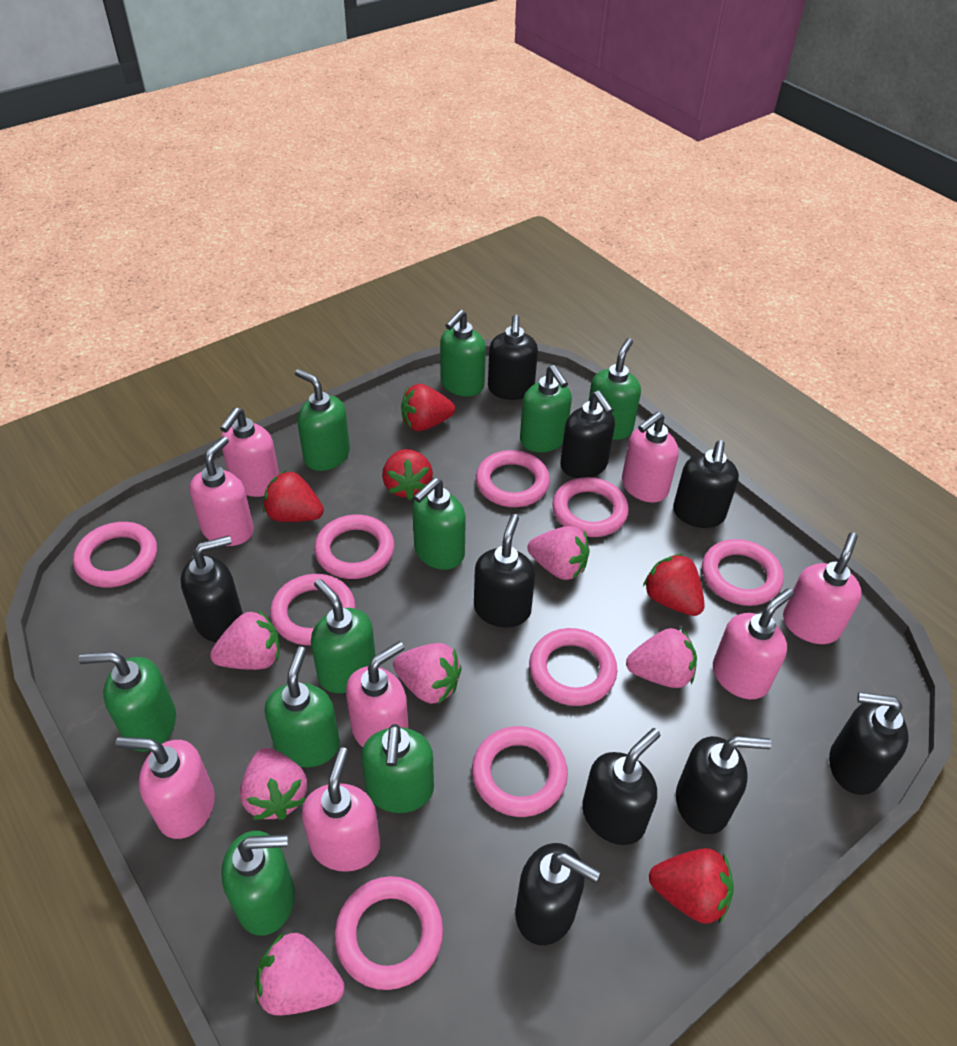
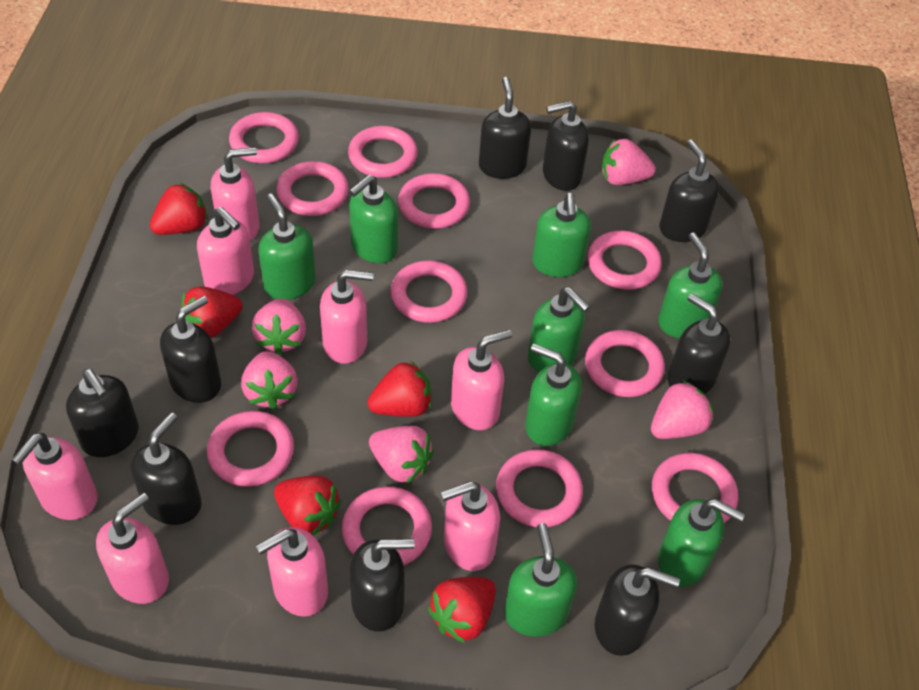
green soap dispenser: [78,652,176,752] [221,831,295,936] [265,647,340,767] [295,369,350,471] [311,579,376,693] [361,724,434,813] [413,478,466,570] [440,310,486,396] [520,365,572,452] [589,338,641,440] = 10 -> [259,194,316,300] [349,175,398,263] [504,523,577,637] [525,344,582,446] [528,287,590,372] [532,193,591,277] [658,232,723,338] [658,499,745,587] = 8
pink ring: [73,522,157,588] [270,574,356,645] [314,515,395,579] [334,876,443,990] [472,726,568,817] [476,450,550,507] [529,628,617,706] [552,477,629,537] [702,539,784,606] = 9 -> [207,411,294,487] [229,112,299,163] [276,161,349,216] [342,486,432,566] [348,126,418,178] [391,260,468,323] [398,173,470,229] [496,449,583,527] [585,330,665,397] [588,231,662,290] [652,453,738,523] = 11
pink strawberry: [210,610,280,670] [240,748,307,820] [255,933,345,1015] [393,643,462,704] [528,526,589,580] [626,628,697,688] = 6 -> [241,351,298,410] [252,299,306,355] [369,426,434,483] [602,139,656,185] [651,380,713,439] = 5

